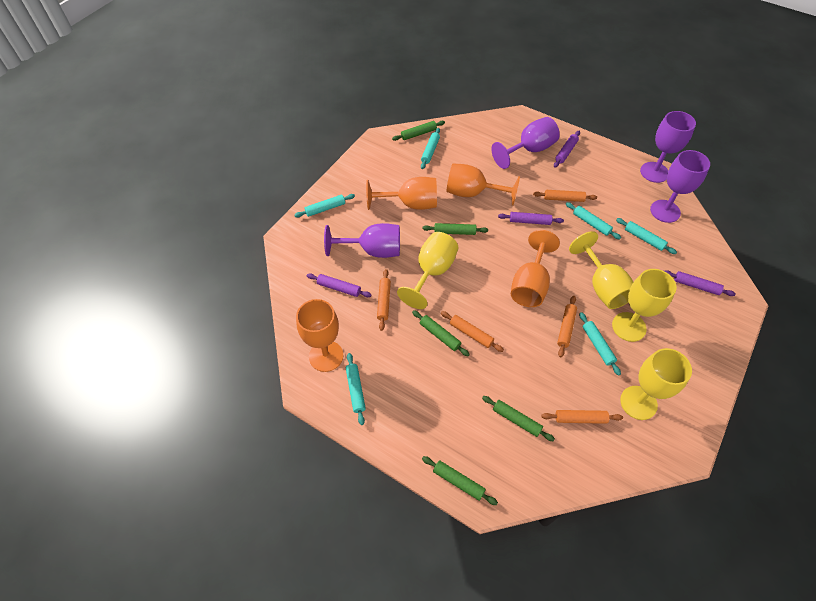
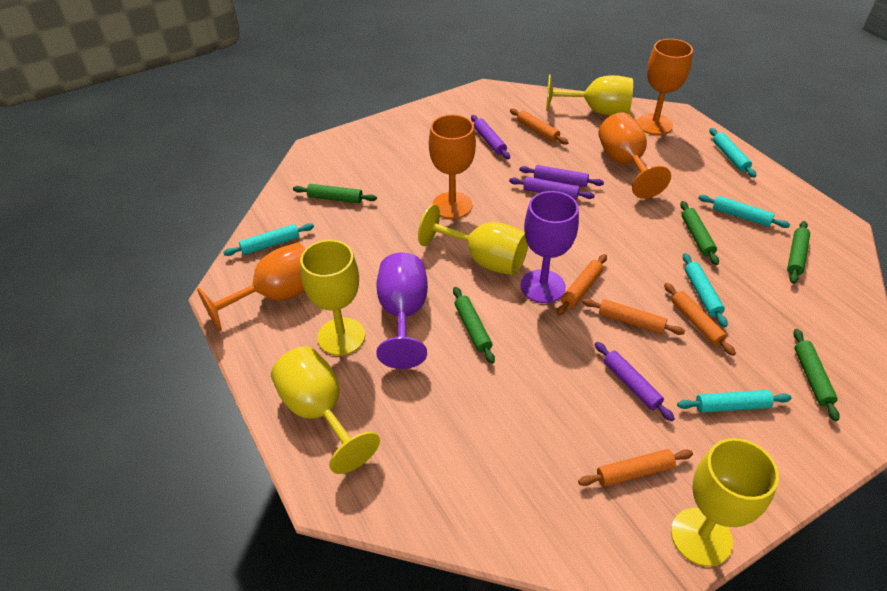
purple goblet: [324,223,400,258] [491,117,560,169] [640,111,696,183] [650,150,710,223] = 4 -> [376,253,428,369] [521,191,579,303] = 2
turquoise rolling pin: [294,194,355,217] [346,353,366,425] [421,128,440,169] [566,202,621,239] [579,312,621,376] [616,218,677,254] = 6 -> [223,223,314,256] [677,390,791,412] [683,253,728,327] [699,195,790,228] [709,128,756,178] = 5
yellow goblet: [397,232,459,309] [569,231,633,309] [612,269,677,342] [620,348,692,420] = 4 -> [271,347,380,474] [300,240,365,356] [418,204,528,275] [546,75,633,115] [671,438,779,567] = 5

